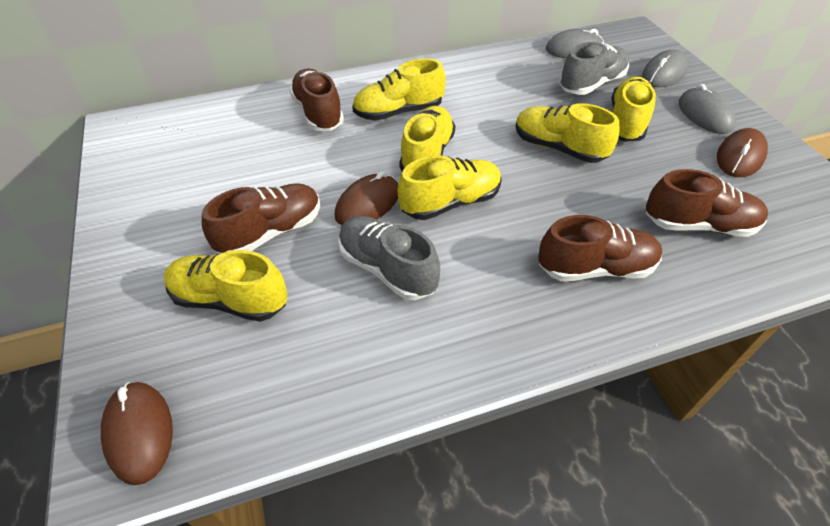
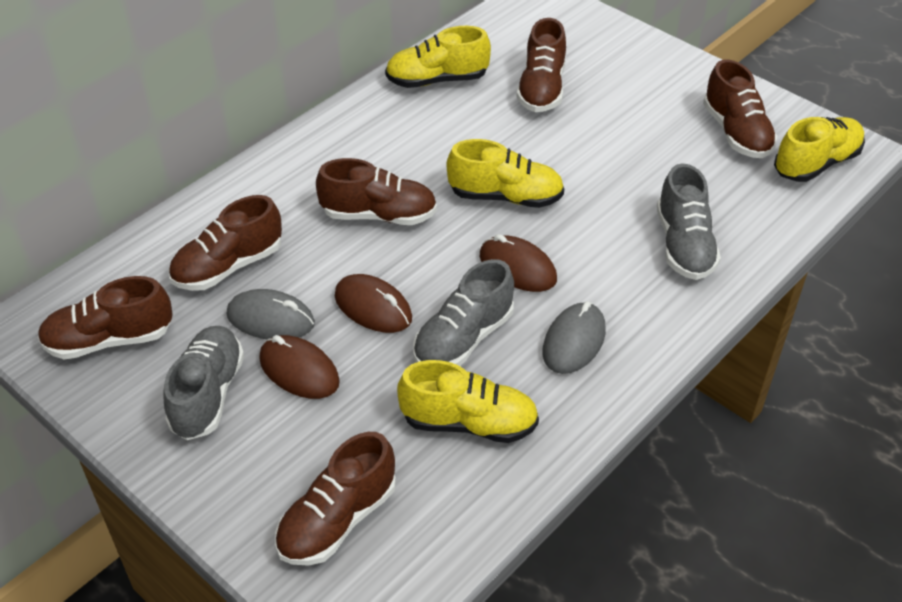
brown shoe: [202,183,320,254] [289,68,344,131] [538,215,662,281] [646,169,768,237] = 4 -> [37,276,173,360] [169,195,282,291] [275,432,396,566] [316,158,437,225] [516,18,566,112] [703,59,777,158] = 6
grey mouse: [546,29,604,58] [642,50,688,87] [679,84,736,134] = 3 -> [227,289,315,339] [543,301,606,374] = 2
grey shoe: [338,216,440,300] [559,42,629,95] = 2 -> [163,326,244,440] [413,259,514,366] [657,163,721,280] = 3
yellow shoe: [164,250,288,322] [352,59,446,121] [398,155,502,220] [399,106,455,172] [515,103,620,163] [611,77,656,142] = 6 -> [385,26,491,88] [397,360,539,443] [447,139,564,208] [774,117,865,182] = 4

